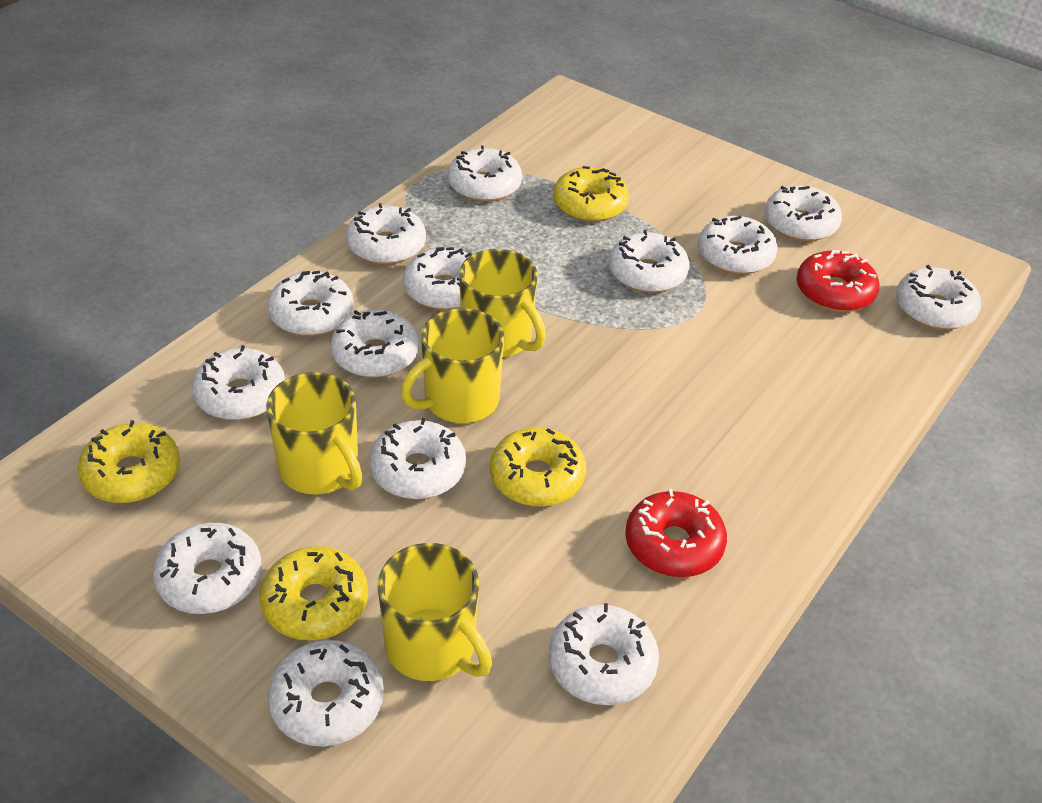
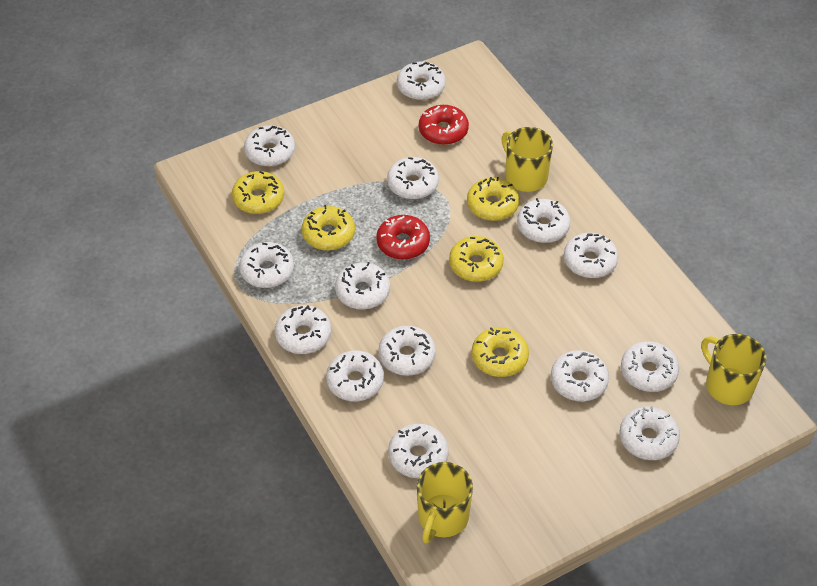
yellow donut: [78,420,180,503] [260,546,368,640] [490,427,586,507] [553,166,629,222] = 4 -> [232,171,284,214] [302,205,355,250] [449,236,504,282] [467,177,519,221] [472,327,529,377] = 5
yellow mug: [266,372,362,495] [378,543,492,681] [401,308,504,423] [459,249,546,357] = 4 -> [417,462,473,543] [501,127,553,192] [701,334,766,405] = 3

